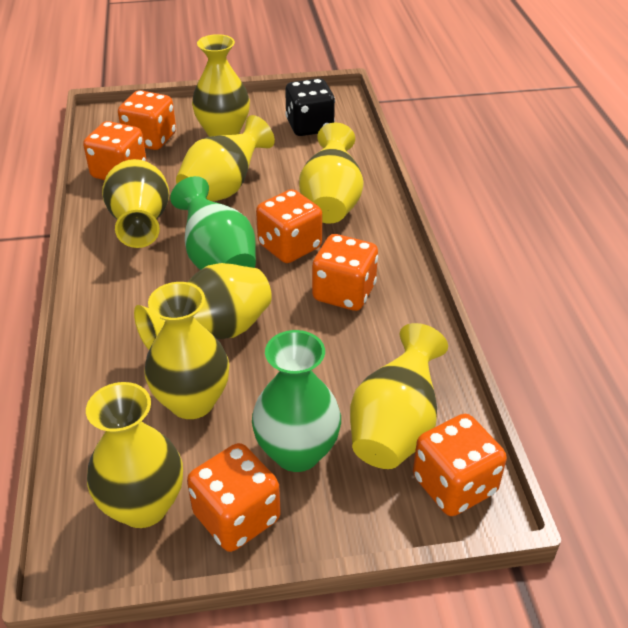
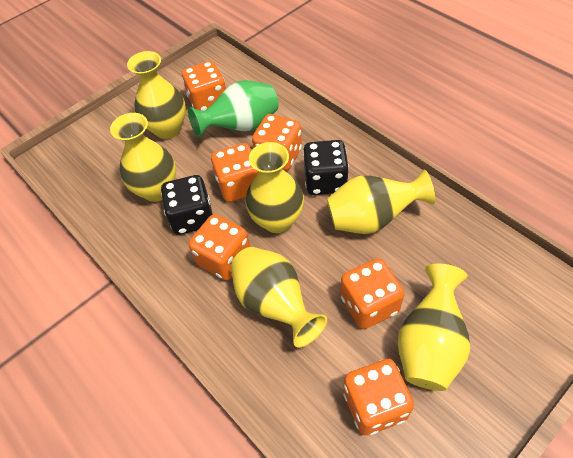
black dice: [285,78,335,136] = 1 -> [161,175,213,235] [303,140,349,195] = 2
green vase: [170,176,256,270] [252,330,341,472] = 2 -> [188,80,279,138] = 1
yellow vase: [86,382,183,528] [102,159,169,248] [134,263,272,350] [144,282,229,419] [176,115,275,202] [192,34,250,137] [299,123,364,224] [350,323,448,469] = 8 -> [110,113,176,202] [127,51,186,139] [231,247,327,348] [245,142,304,233] [327,169,435,234] [398,264,470,391] = 6

